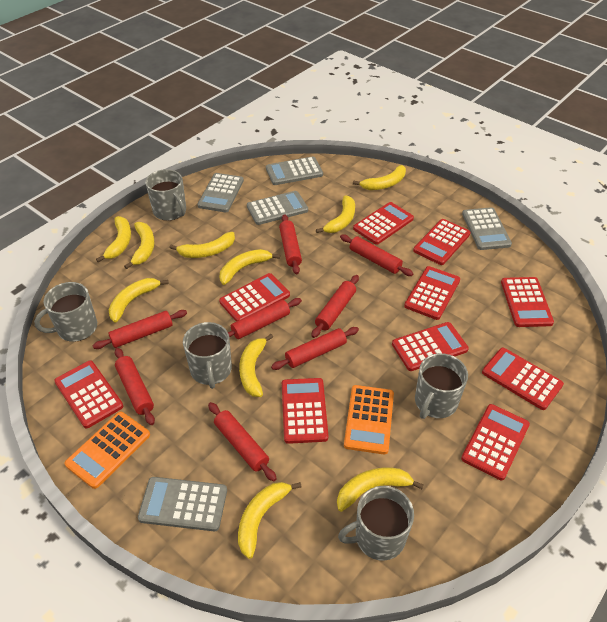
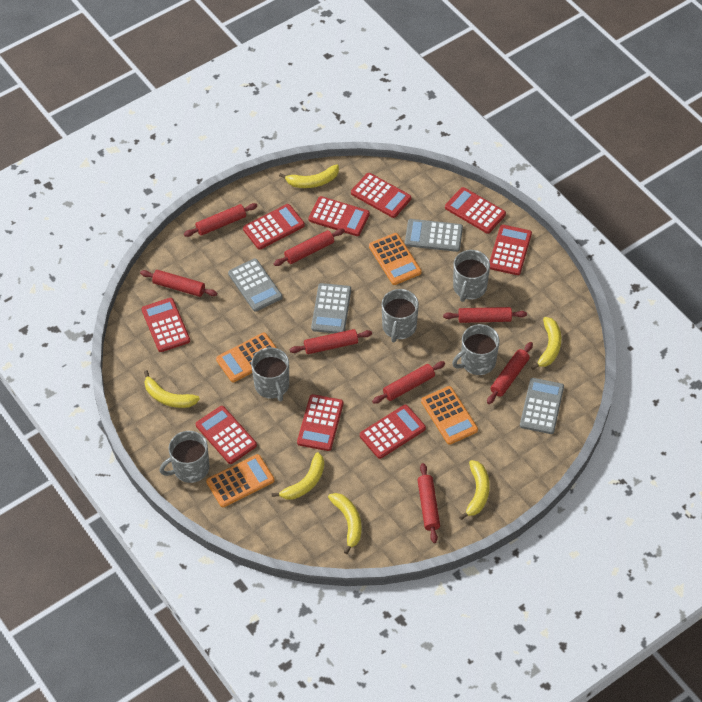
grey calculator: [138,477,227,531] [197,173,244,212] [247,191,308,225] [266,156,323,185] [462,207,512,250] = 5 -> [228,258,282,312] [311,283,351,333] [405,219,463,252] [520,378,564,434] = 4
orange calculator: [64,412,150,489] [344,385,394,454] = 2 -> [206,454,275,507] [216,333,277,382] [369,233,422,285] [421,386,478,445] = 4
red calculator: [54,360,123,428] [219,273,290,322] [282,378,328,444] [353,202,414,245] [392,322,469,371] [404,266,460,320] [413,219,471,265] [461,404,530,481] [482,348,564,410] [501,277,554,327] = 10 -> [142,298,190,352] [196,406,257,464] [243,204,305,249] [297,394,343,451] [308,196,370,236] [351,173,411,218] [360,405,426,459] [445,187,506,234] [490,225,532,275] = 9
yellow banana: [96,216,131,262] [109,278,168,323] [124,222,155,269] [169,232,235,258] [220,249,280,285] [238,482,302,559] [239,334,273,397] [316,195,355,233] [337,467,424,512] [353,165,406,190] = 10 -> [144,370,200,408] [271,452,324,500] [279,164,339,188] [328,493,361,554] [459,460,490,520] [531,317,561,370] = 6

